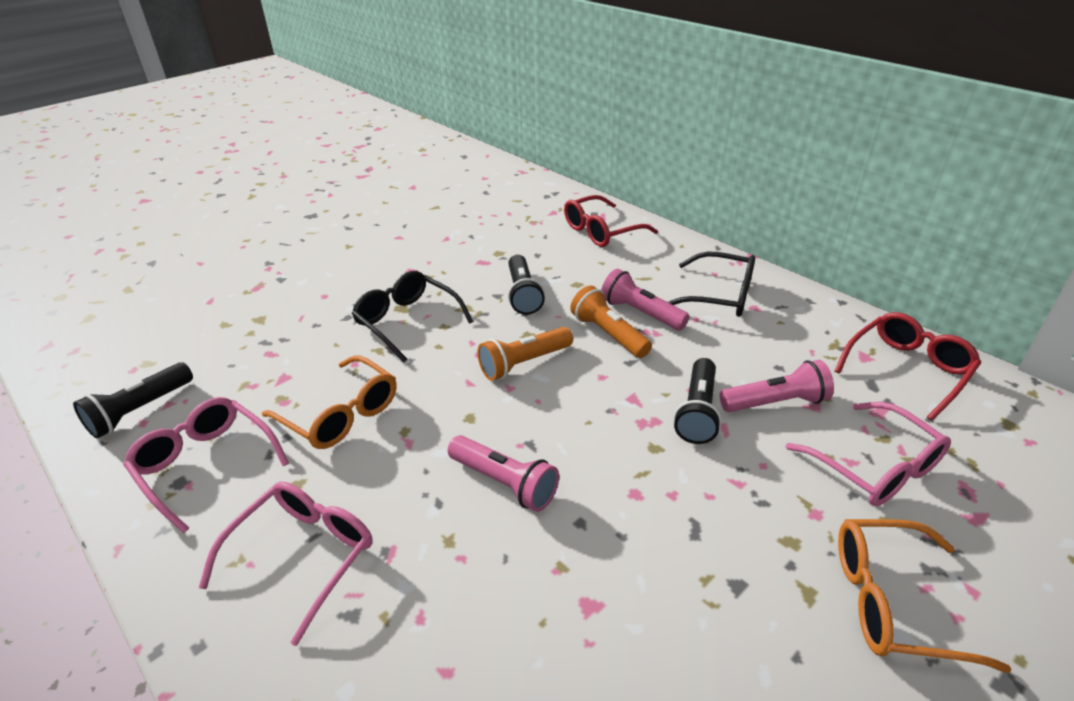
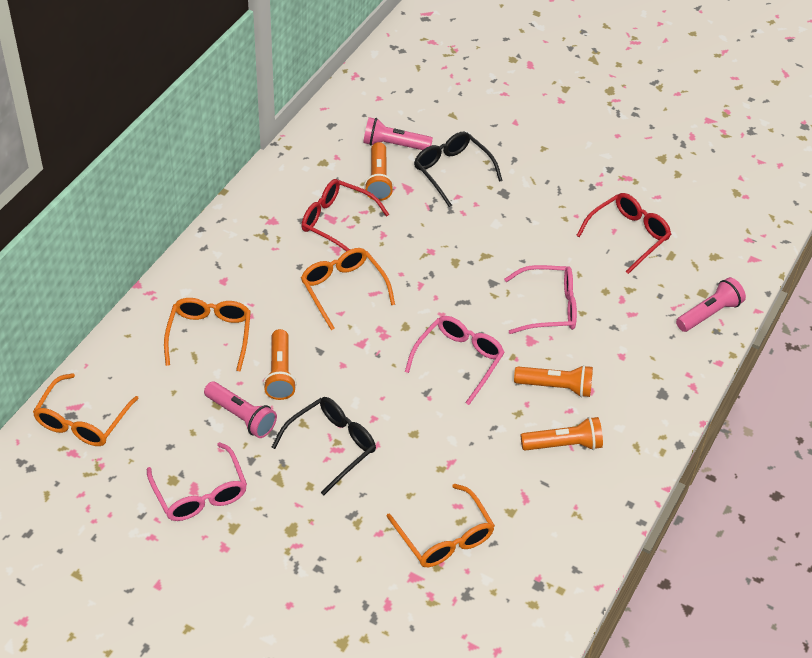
black flashlight: [73,362,193,438] [508,255,545,315] [674,358,722,444] = 3 -> none = 0
orange flashlight: [477,327,573,381] [570,286,652,358] = 2 -> [263,329,296,400] [364,142,394,201] [514,365,593,397] [521,417,603,451] = 4
orange glasses: [262,355,397,449] [838,519,1012,673] = 2 -> [33,373,139,446] [164,298,251,372] [301,248,395,330] [386,483,495,567] = 4

